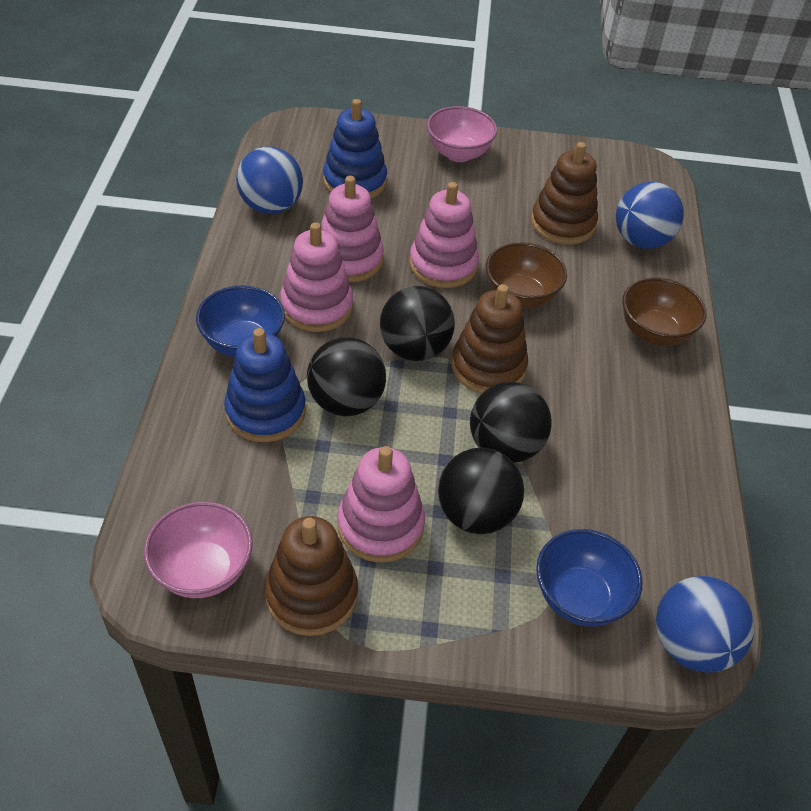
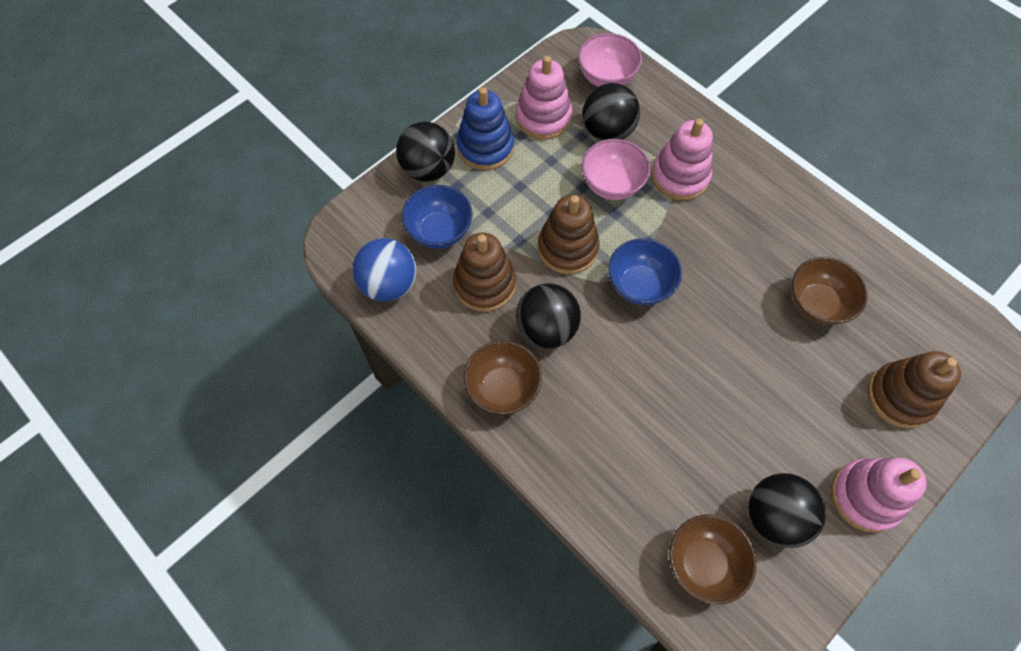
blue ball: [236,146,303,214] [616,182,684,249] [656,576,754,673] = 3 -> [353,238,417,302] = 1
blue stacking toy: [224,328,306,442] [323,99,387,199] = 2 -> [457,87,514,170] = 1
brown bowl: [486,242,567,308] [622,277,707,346] = 2 -> [464,341,542,414] [669,515,757,605] [792,257,868,325] = 3
pink stacking toy: [280,222,353,332] [321,176,384,283] [337,446,425,563] [410,182,479,288] = 4 -> [516,56,572,140] [652,118,713,201] [831,458,927,533] = 3

